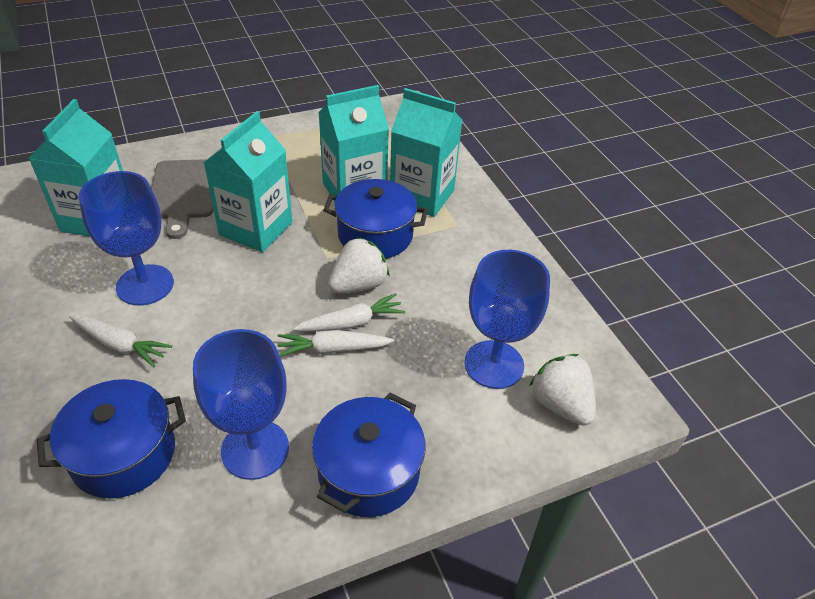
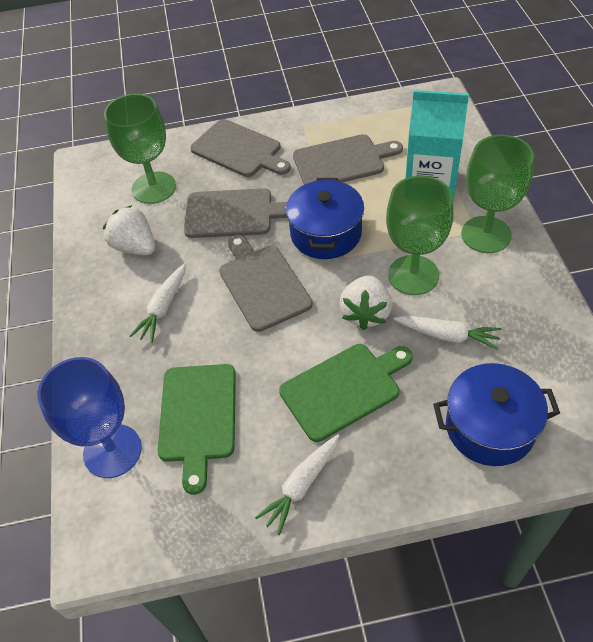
blue goblet: [79,171,174,306] [193,329,289,480] [465,250,550,389] = 3 -> [37,357,142,478] = 1
blue pot: [37,379,186,499] [312,393,425,517] [323,179,428,259] = 3 -> [286,178,364,259] [433,363,560,466] = 2
green cutting board: none = 0 -> [158,364,236,495] [279,344,413,442] = 2
green goblet: none = 0 -> [104,93,176,204] [386,176,453,295] [461,135,534,253] = 3
grey cutting board: [151,159,214,239] = 1 -> [184,188,287,238] [190,119,291,177] [219,235,313,332] [293,134,403,185] = 4
turquoise carton: [29,99,123,237] [203,111,293,252] [318,85,389,202] [390,88,462,217] = 4 -> [406,90,469,202] = 1

